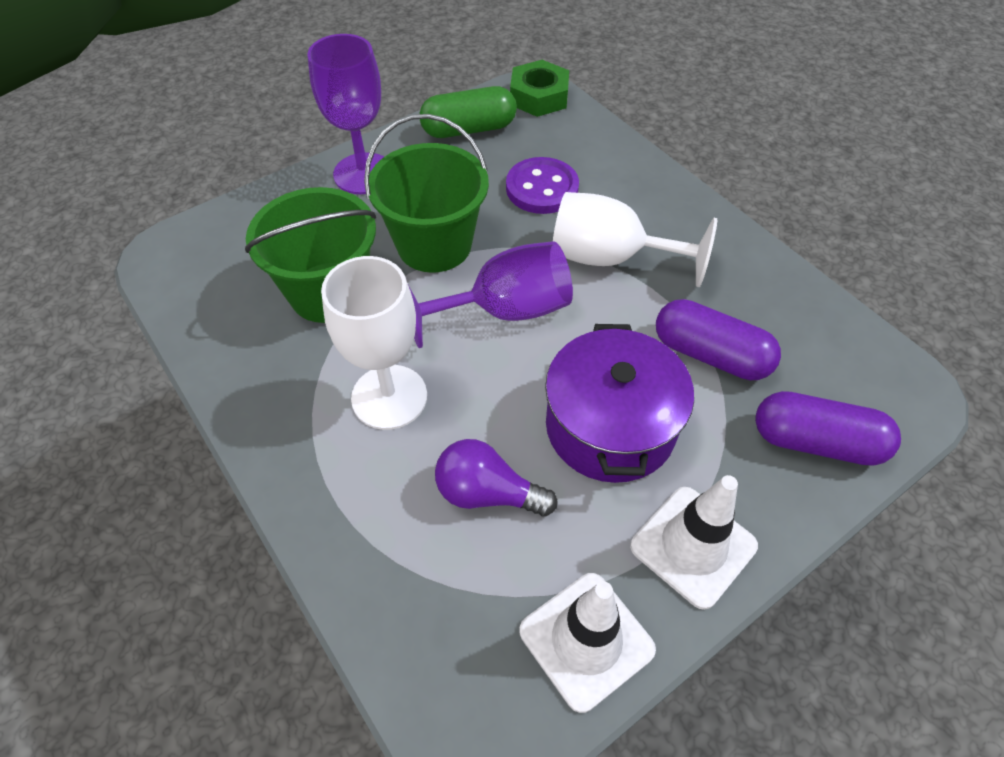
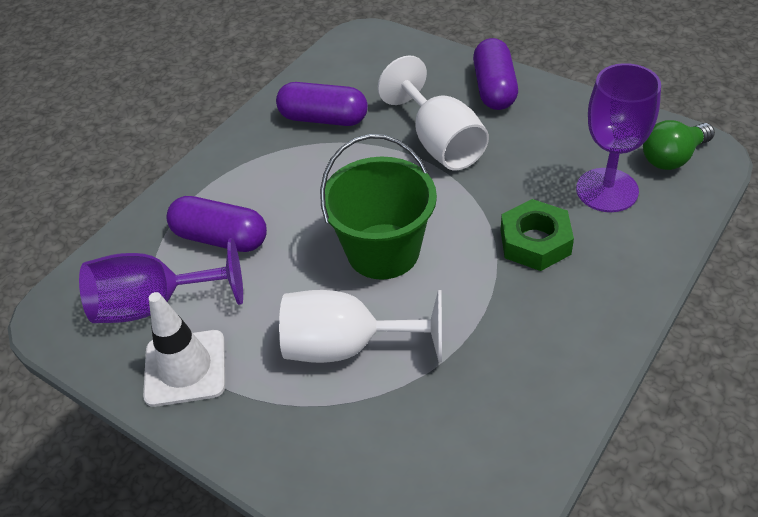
green bucket: [245,187,376,323] [364,114,489,273] = 2 -> [320,134,437,280] = 1
green capsule: [419,86,517,138] = 1 -> none = 0
green light bulb: none = 0 -> [643,120,715,170] = 1
purple button: [506,157,579,214] = 1 -> none = 0
purple capsule: [656,299,781,380] [755,391,901,466] = 2 -> [167,196,267,252] [276,82,368,126] [473,38,518,110] = 3
purple light bulb: [435,439,557,517] = 1 -> none = 0
purple pot: [545,324,694,483] = 1 -> none = 0
white traffic cone: [519,573,656,713] [630,475,758,610] = 2 -> [143,292,225,407] = 1

